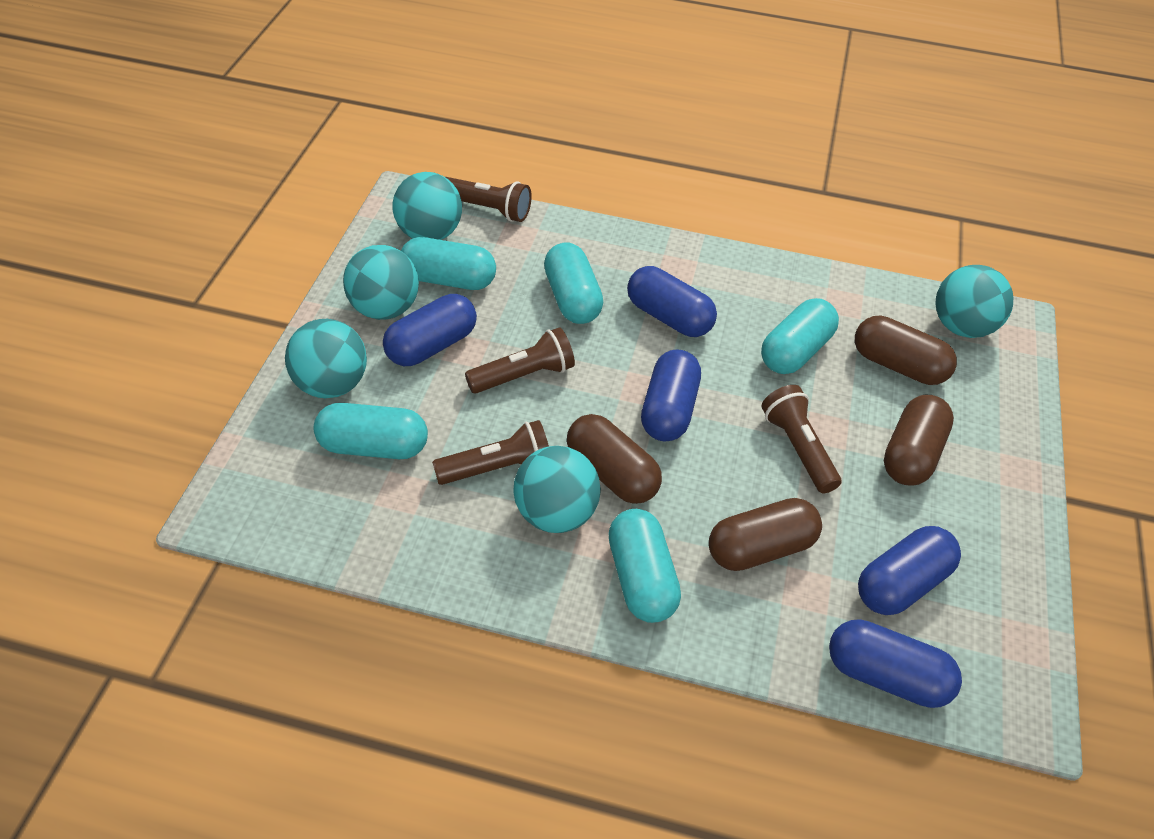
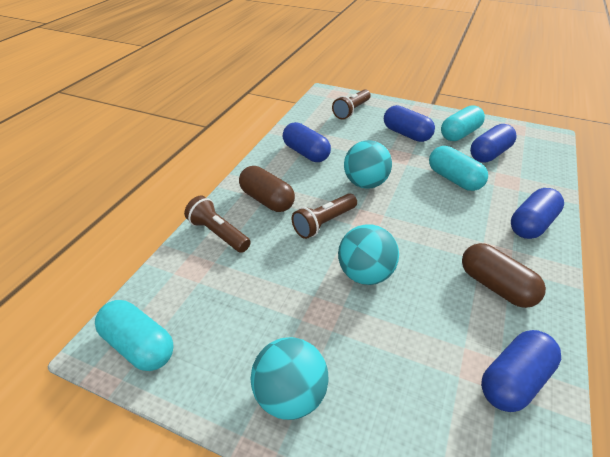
brown capsule: [567,414,662,504] [709,498,822,571] [855,316,957,385] [884,395,954,486] = 4 -> [239,166,295,212] [462,243,546,308] = 2
brown flashlight: [432,420,549,485] [446,177,532,222] [465,327,575,394] [762,385,841,493] = 4 -> [184,196,251,253] [292,193,357,239] [332,89,371,119] = 3
turquoise ball: [285,319,367,398] [343,245,419,320] [393,172,462,240] [514,446,601,533] [936,265,1013,338] = 5 -> [250,337,329,420] [338,225,399,285] [344,140,392,189] = 3
turquoise capsule: [314,403,428,459] [401,237,496,290] [544,242,603,324] [608,509,681,623] [761,298,839,374] = 5 -> [95,300,174,371] [429,146,488,191] [441,105,485,141] = 3

